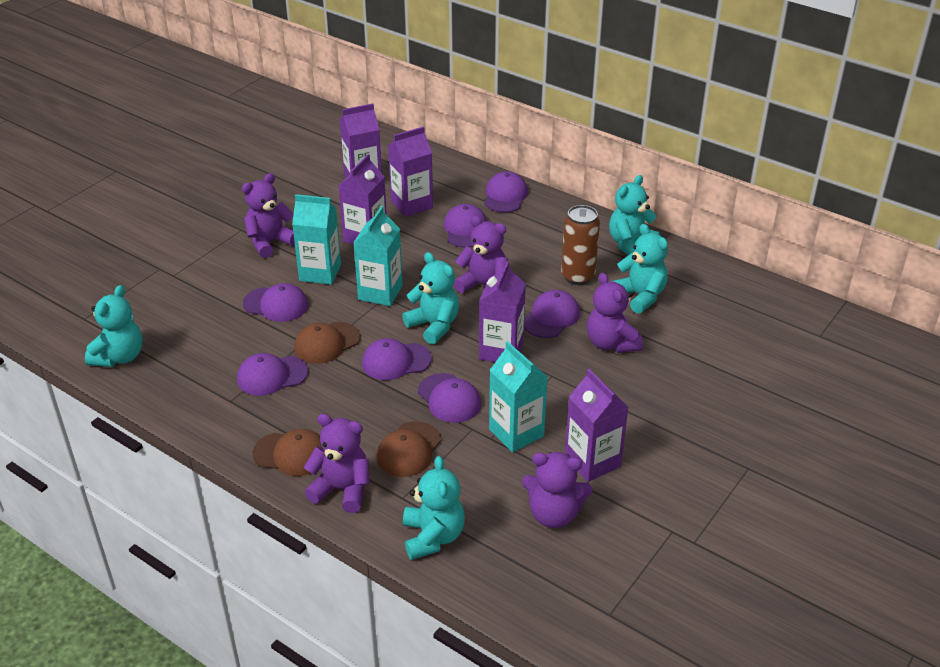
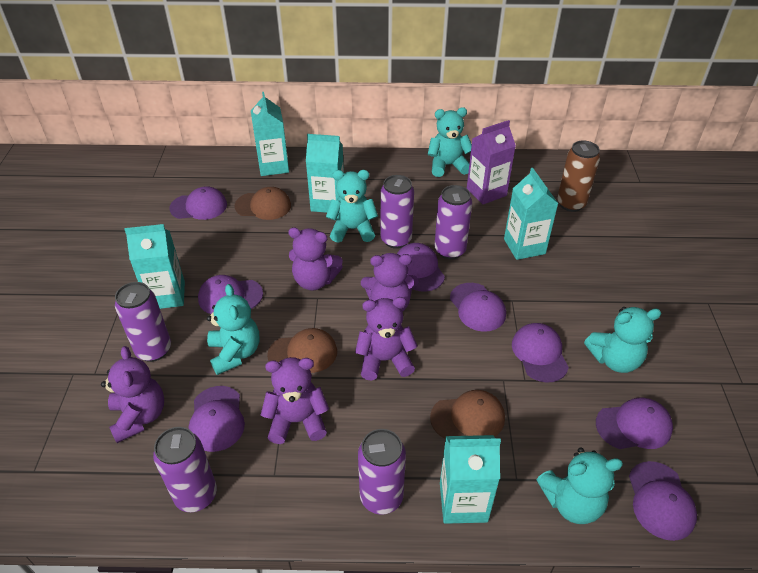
purple can: none = 0 -> [115,282,171,362] [153,427,217,512] [358,429,406,515] [381,175,414,249] [434,185,472,259] = 5
purple cap: [237,353,308,396] [243,283,308,322] [362,338,432,380] [418,373,481,423] [444,204,487,248] [484,171,528,213] [524,290,580,338] = 7 -> [169,187,227,220] [189,386,245,452] [198,275,263,314] [397,243,445,292] [450,283,506,332] [512,323,569,382] [596,398,673,449] [629,461,697,541] = 8
purple carton: [339,103,382,178] [339,154,387,245] [388,126,433,217] [479,261,526,362] [565,369,629,482] = 5 -> [467,120,516,204] = 1
turquoise carton: [292,194,341,285] [353,206,403,306] [489,342,548,453] = 3 -> [125,224,185,309] [251,92,289,176] [306,134,344,213] [440,435,501,524] [504,168,558,260] = 5

